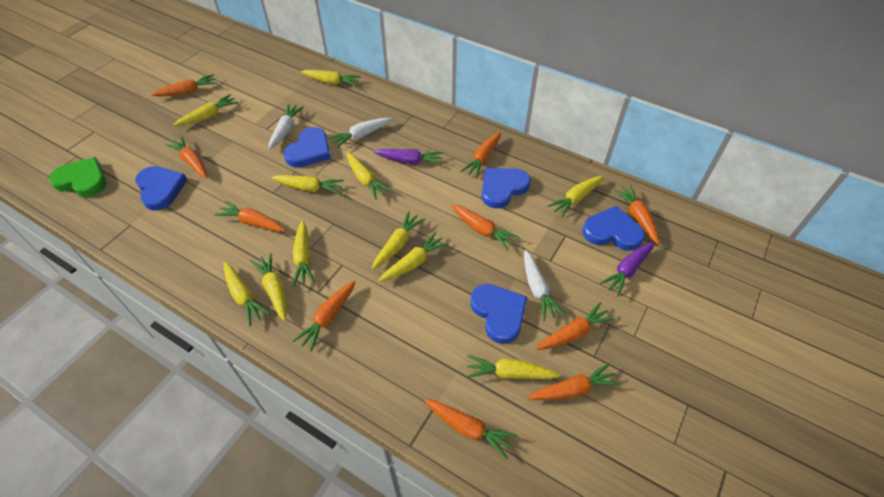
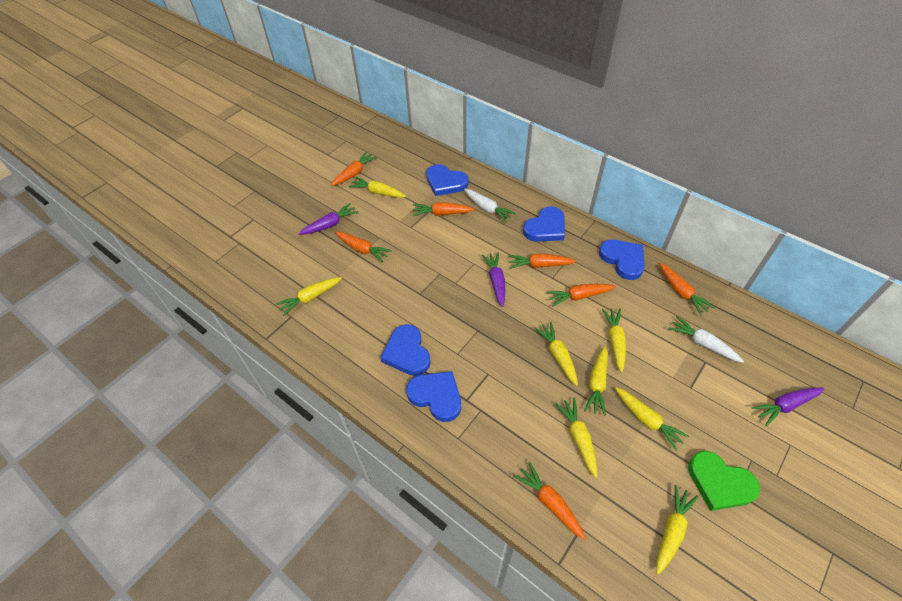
orange carrot: [151,74,217,96] [165,136,207,178] [214,201,286,232] [293,281,356,352] [424,399,518,459] [452,204,519,250] [461,132,501,178] [527,363,621,400] [536,302,615,350] [614,185,660,244] = 10 -> [331,151,377,186] [335,232,392,262] [413,202,475,216] [508,253,576,269] [513,462,586,540] [546,284,616,307] [659,263,715,316] = 7
purple carrot: [374,149,444,165] [599,241,655,297] = 2 -> [298,203,358,235] [482,252,506,307] [752,387,824,426] = 3
white carrot: [268,104,304,150] [328,118,392,148] [524,250,565,321] = 3 -> [464,189,516,223] [668,316,744,363] = 2
yellow carrot: [173,94,238,126] [224,262,271,326] [251,253,287,321] [272,175,344,194] [292,220,315,287] [301,70,361,86] [346,153,392,200] [372,211,425,269] [378,232,449,282] [466,355,561,379] [547,175,604,218] = 11 -> [276,277,342,316] [349,177,406,198] [534,321,578,386] [555,398,597,478] [584,346,608,416] [602,309,626,373] [615,387,689,451] [656,485,699,575] = 8

